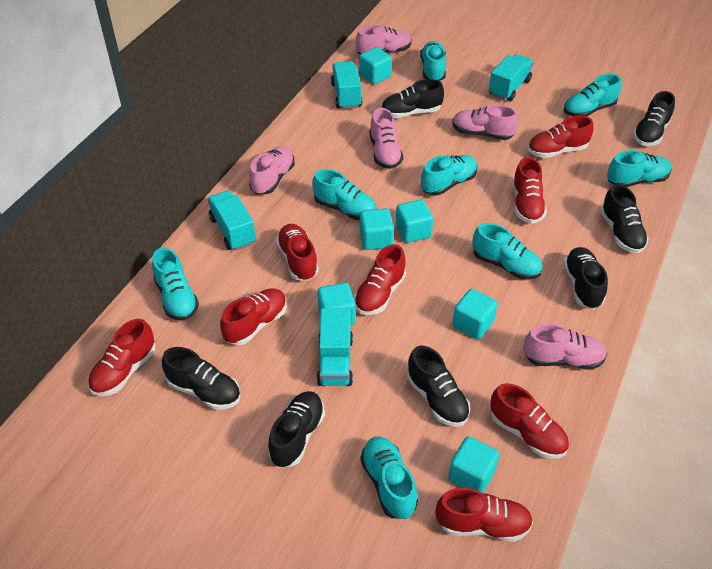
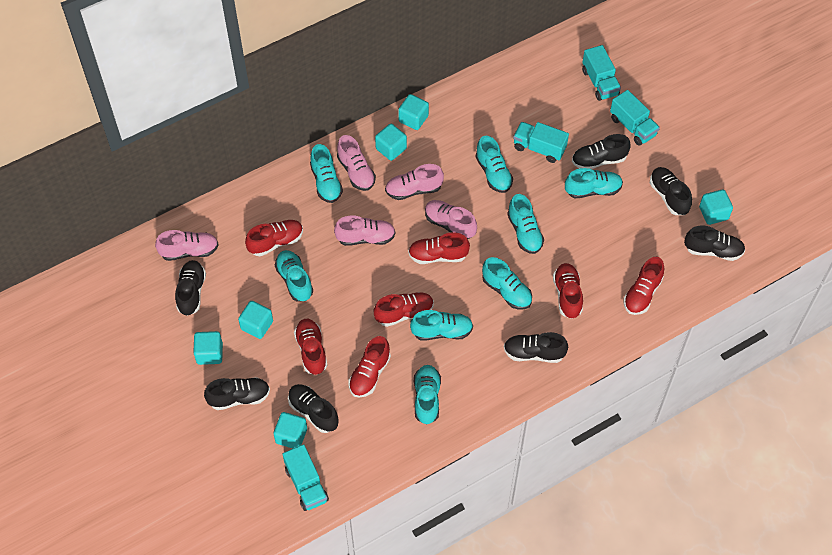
red shoe: [88,319,156,396] [220,288,287,345] [276,224,319,281] [354,244,406,315] [435,487,533,542] [490,383,569,459] [512,157,547,224] [528,116,594,158] = 8 -> [245,220,303,256] [294,319,327,375] [349,336,391,398] [373,292,434,327] [408,232,470,264] [553,263,583,319] [623,257,664,315] = 7

